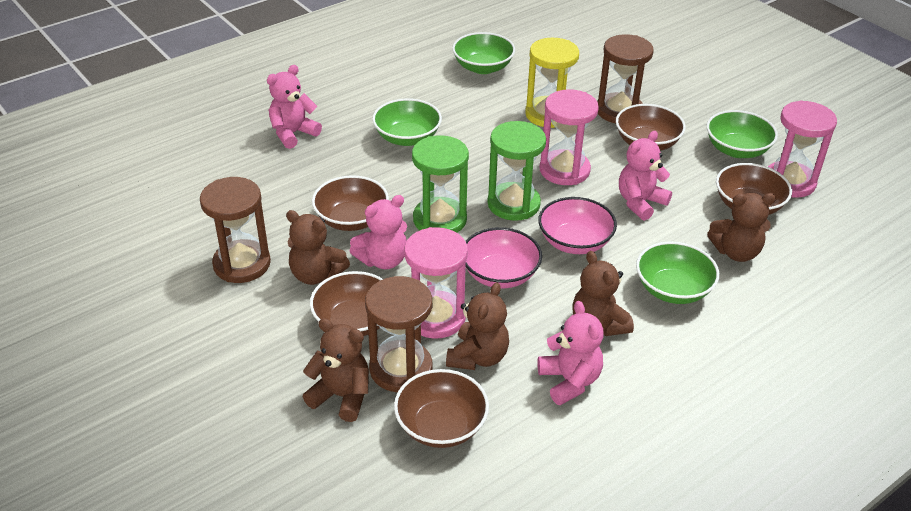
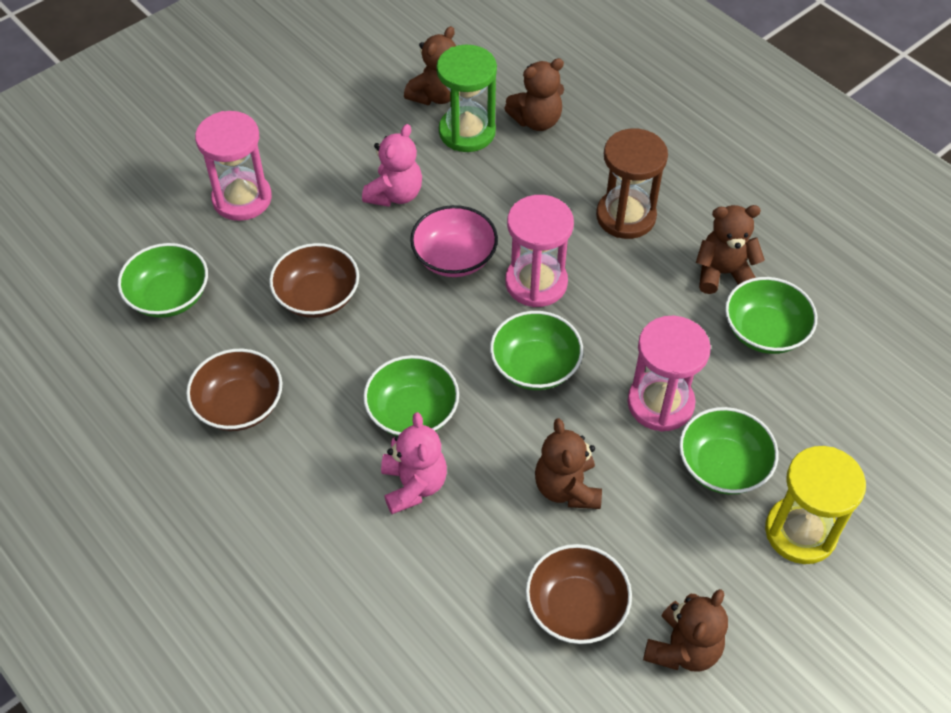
brown bowl: [310,271,383,336] [312,175,389,231] [394,369,489,448] [616,104,686,151] [716,163,792,215] = 5 -> [186,349,282,431] [269,243,359,318] [526,544,632,644] = 3
brown hourglass: [200,177,271,283] [365,276,433,392] [597,34,654,123] = 3 -> [596,129,668,239] = 1
green bowl: [372,98,442,146] [452,32,515,74] [636,242,719,304] [707,110,778,158] = 4 -> [118,243,208,318] [363,355,459,436] [490,311,583,390] [679,407,779,494] [725,277,817,354] = 5
green hourglass: [412,135,469,233] [487,121,546,221] = 2 -> [436,45,497,152] = 1
pink bowl: [465,227,542,288] [538,197,617,254] = 2 -> [410,205,498,277] = 1
pink teddy bear: [267,65,322,149] [349,195,407,269] [537,301,604,405] [619,131,672,221] = 4 -> [362,124,422,207] [381,412,447,514] = 2

